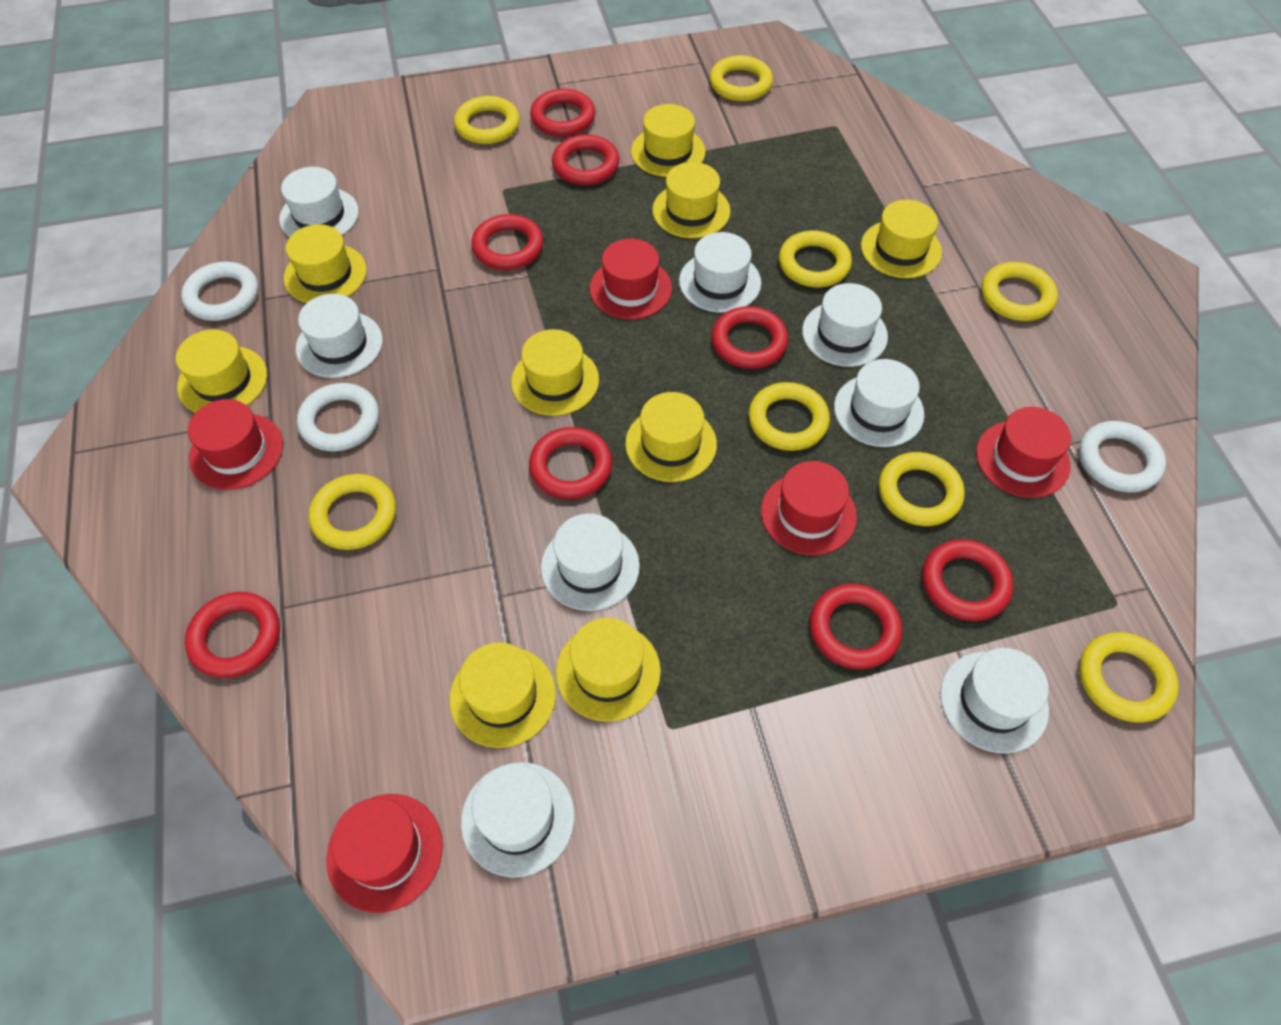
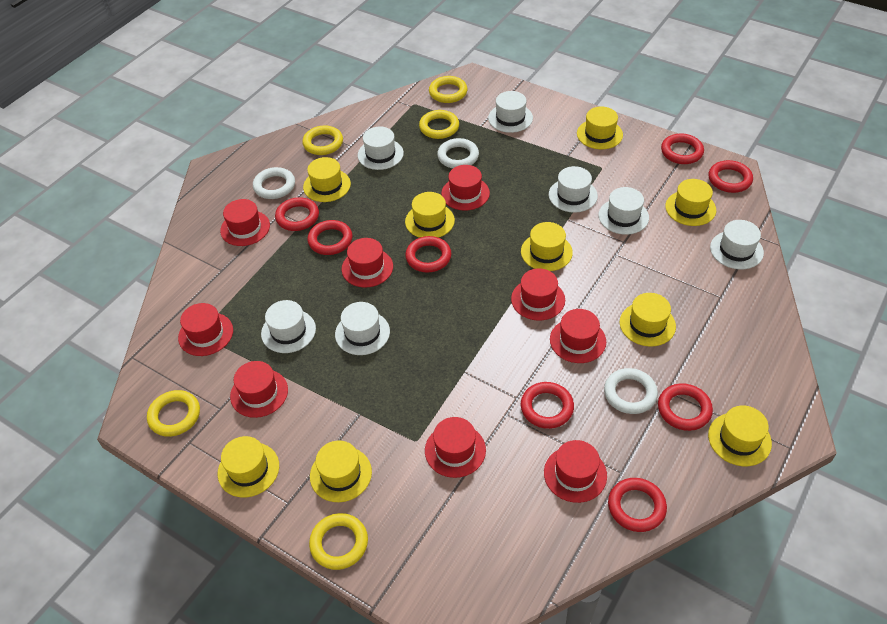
red hat: [188,399,283,490] [326,794,443,913] [590,238,672,319] [761,461,857,555] [976,407,1071,498] = 5 -> [178,303,233,356] [220,199,270,246] [230,361,288,418] [342,238,393,287] [425,417,486,478] [441,165,490,211] [511,268,565,321] [544,440,607,503] [550,309,606,363] = 9
white hat: [279,167,359,237] [296,294,383,378] [461,762,575,878] [541,513,640,611] [679,232,761,313] [802,283,888,367] [834,359,924,447] [940,648,1049,754] = 8 -> [261,300,316,353] [335,302,390,355] [358,126,404,170] [488,91,533,133] [549,166,598,213] [598,187,649,235] [710,220,764,269] = 7
yellow ring: [309,474,396,550] [454,96,520,144] [710,55,773,101] [749,382,830,451] [779,231,852,287] [879,452,964,526] [982,262,1058,321] [1079,632,1178,723] = 8 -> [147,390,200,437] [302,126,343,155] [309,513,368,570] [419,110,459,139] [429,76,468,103] = 5

